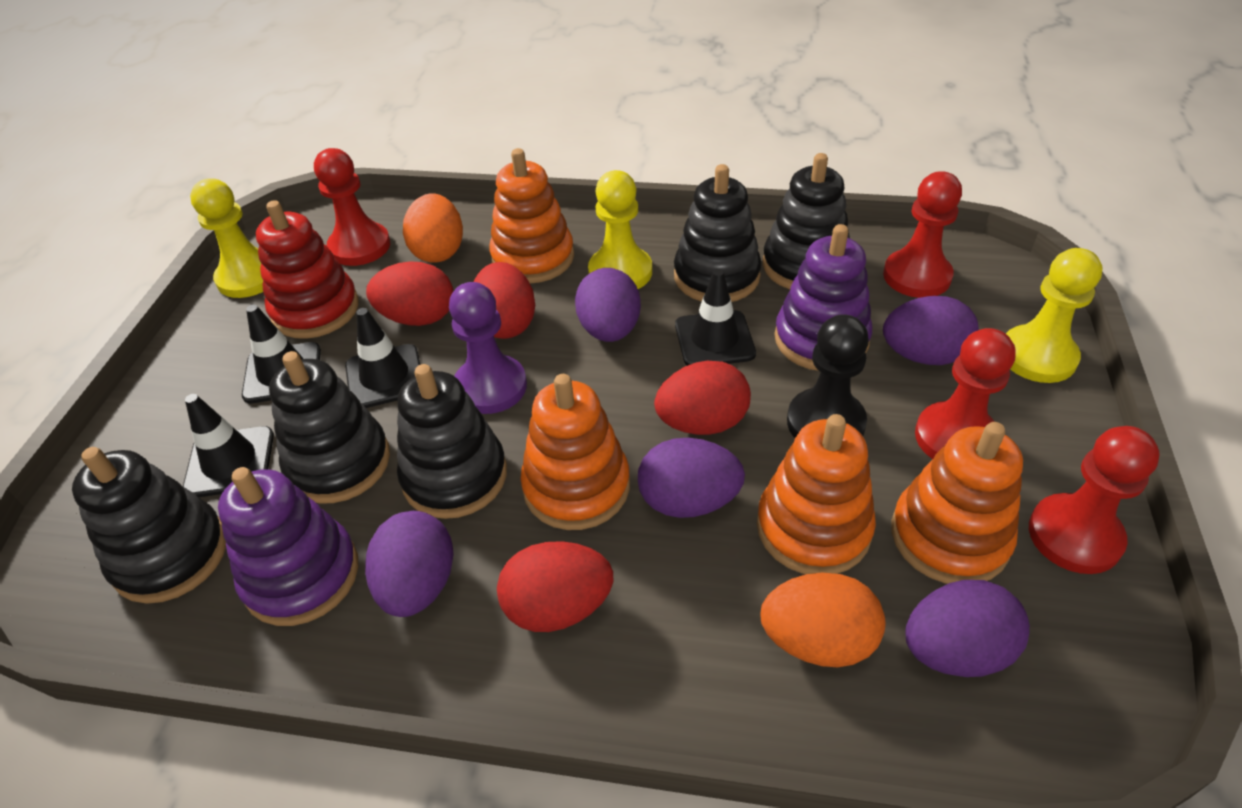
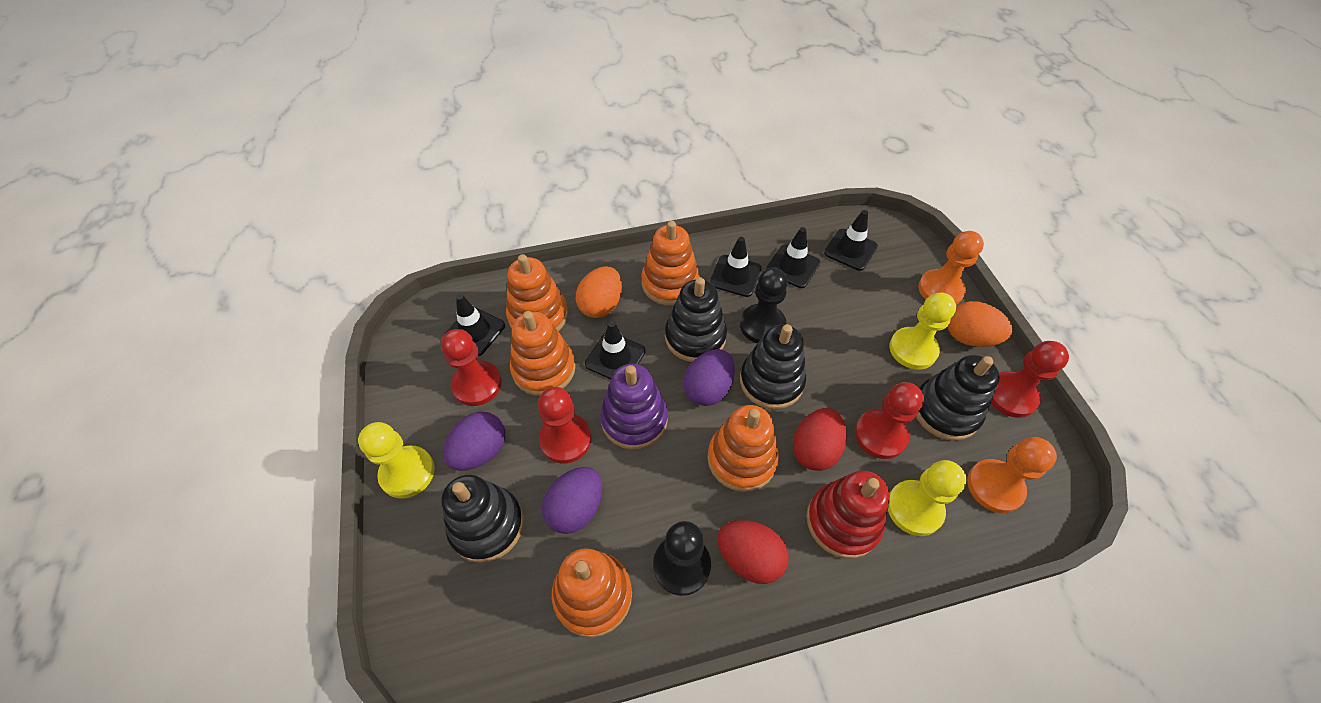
black pawn: [787,314,869,438] = 1 -> [653,521,711,596] [740,268,788,343] = 2
black stacking toy: [72,447,226,604] [269,351,390,503] [397,364,507,519] [674,164,762,302] [763,153,850,289] = 5 -> [441,475,524,563] [665,277,727,362] [740,324,806,409] [916,355,1000,441] = 4
black traffic cone: [183,394,274,497] [242,305,321,403] [345,308,420,408] [675,269,756,366] = 4 -> [444,294,505,356] [585,321,646,379] [710,237,762,297] [766,227,820,288] [824,210,878,271] = 5
orange pawn: none = 0 -> [918,231,984,305] [967,437,1057,513] = 2
orange stacking toy: [490,148,574,284] [520,374,630,530] [757,414,876,574] [891,422,1023,584] = 4 -> [506,254,568,331] [510,311,576,396] [552,548,632,638] [641,221,700,306] [707,405,779,492] = 5
purple egg: [365,511,454,617] [575,268,641,342] [638,438,745,518] [883,296,979,365] [905,580,1030,677] = 5 -> [443,412,505,471] [542,467,603,534] [683,349,735,406] = 3
purple pawn: [449,282,527,414] = 1 -> none = 0
purple stacking toy: [218,467,358,626] [774,224,872,371] = 2 -> [600,364,668,450] = 1
red egg: [366,261,453,326] [474,262,535,339] [497,541,613,632] [654,361,751,435] = 4 -> [717,520,788,584] [793,408,847,471] = 2

